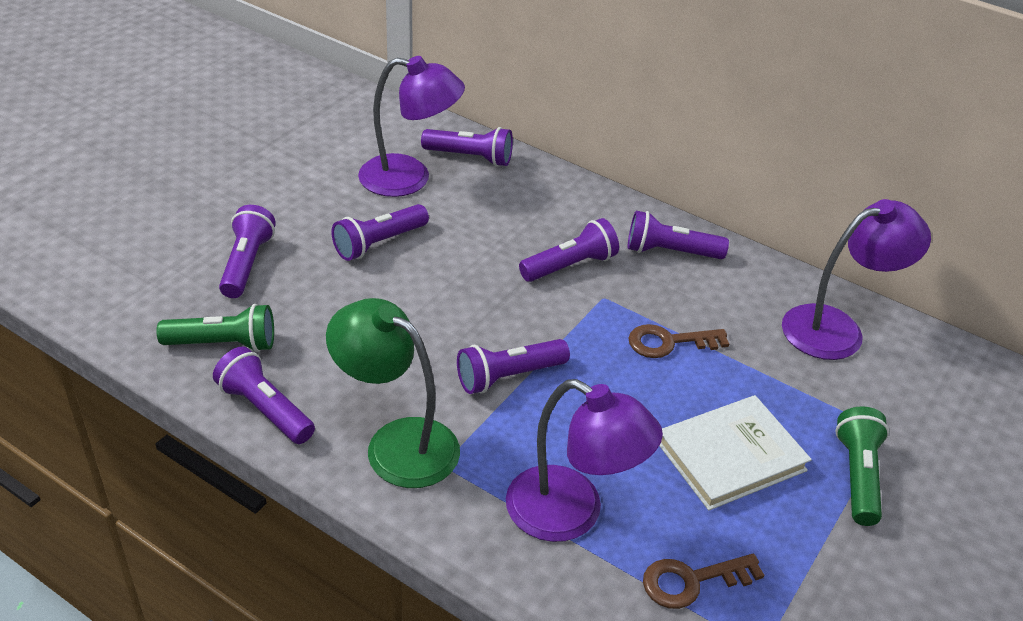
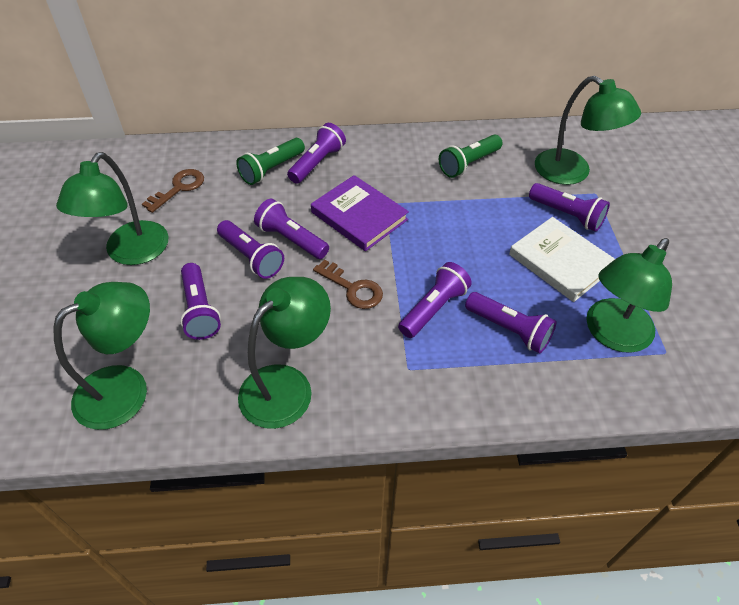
green lamp: [326,298,460,488] = 1 -> [54,282,150,430] [56,152,169,265] [238,277,331,429] [535,76,641,185] [586,238,672,353] = 5
purple book: none = 0 -> [311,175,409,251] = 1
purple lamp: [358,56,465,197] [506,379,663,542] [782,199,931,360] = 3 -> none = 0

